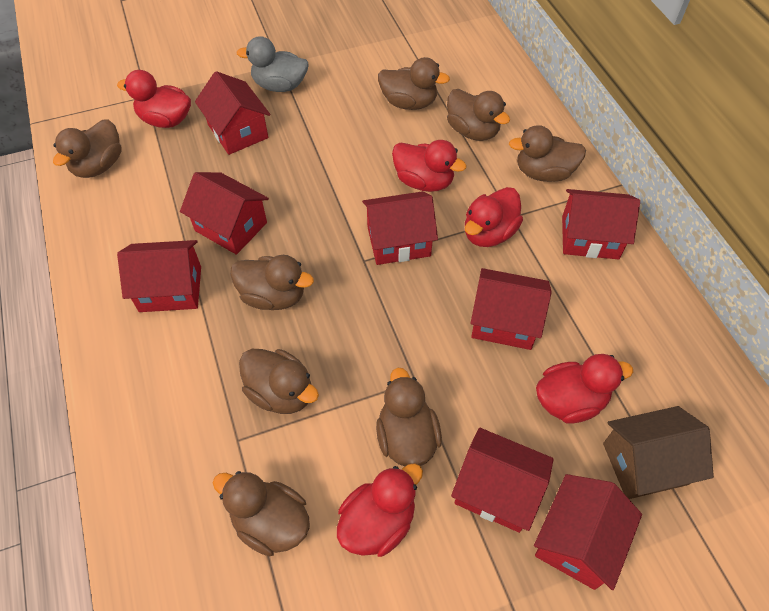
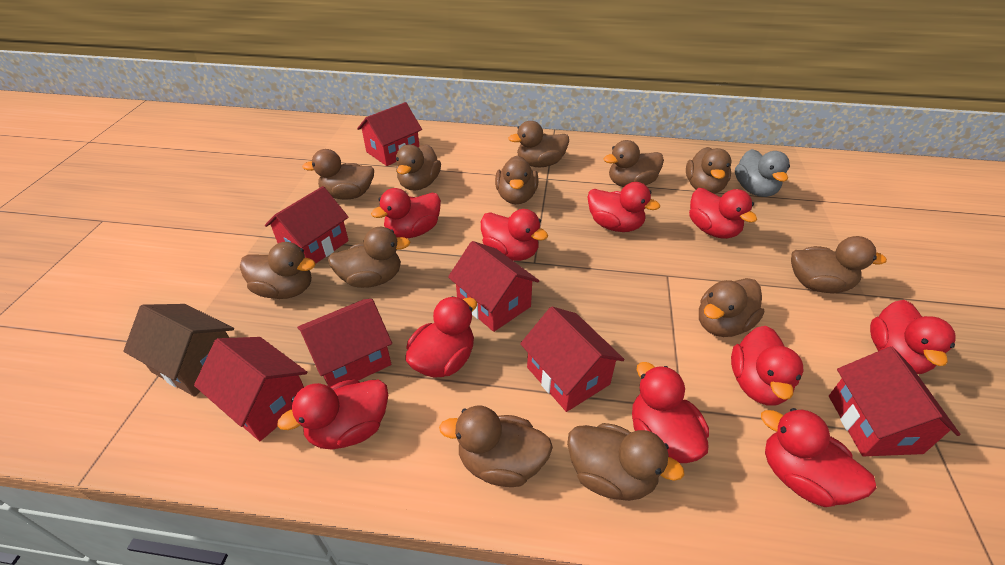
brown duck: [53,119,122,178] [213,471,310,556] [230,255,314,310] [239,349,319,414] [376,368,442,466] [378,57,450,110] [447,89,510,141] [509,125,586,182] = 8 -> [240,242,316,299] [302,149,374,199] [328,227,410,288] [396,144,441,190] [439,406,553,487] [495,155,539,204] [509,121,569,167] [567,423,685,501] [603,140,664,187] [686,147,731,194] [699,278,764,337] [791,236,887,293] = 12
red duck: [117,70,191,128] [337,463,423,557] [392,140,467,192] [465,187,523,247] [536,354,633,424] = 5 -> [277,379,388,449] [371,188,441,238] [405,296,477,378] [481,209,548,261] [587,182,660,232] [632,362,709,463] [689,188,757,239] [731,326,803,406] [761,408,877,507] [870,300,956,374] = 10
red house: [117,240,201,312] [180,172,269,255] [195,71,270,155] [362,191,438,265] [451,427,554,533] [470,268,552,350] [534,474,642,590] [562,189,640,260] = 8 -> [194,337,307,441] [265,186,349,263] [297,299,392,387] [357,102,422,166] [448,241,539,332] [520,307,625,412] [829,347,961,456] = 7

